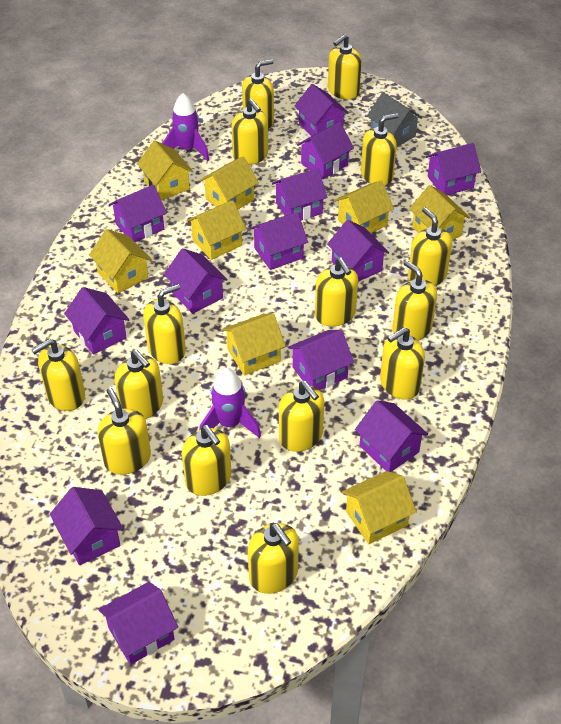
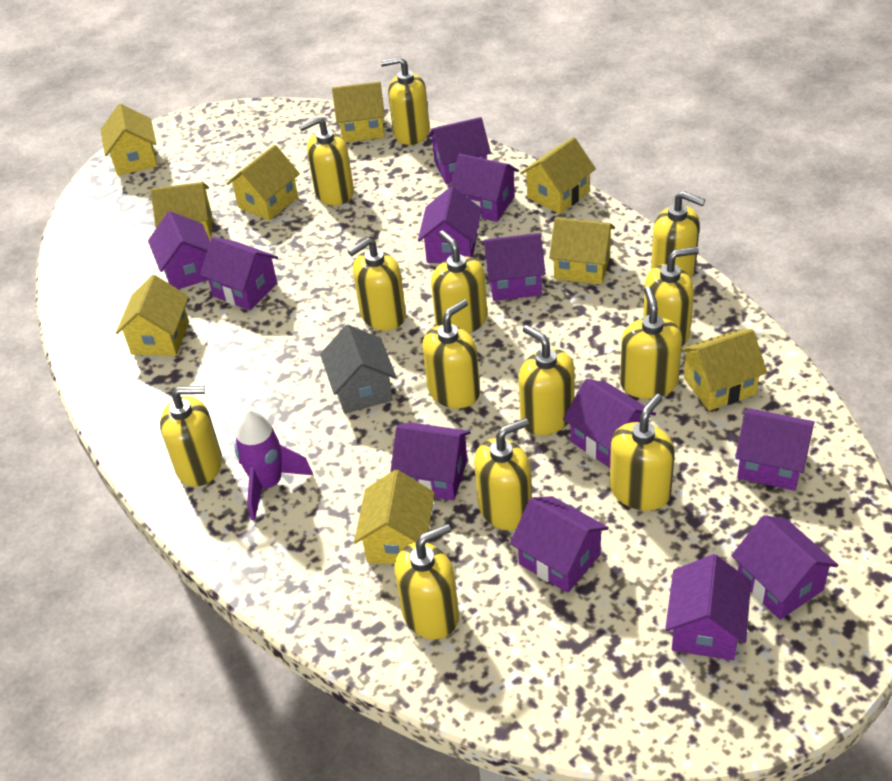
purple house: [50,487,124,565] [64,287,130,355] [99,582,178,665] [109,185,167,242] [164,248,228,314] [250,212,308,270] [272,168,328,220] [288,330,354,390] [295,84,348,136] [297,122,354,179] [327,220,389,282] [355,400,428,472] [426,143,481,195] = 13 -> [148,211,210,289] [200,237,278,310] [390,422,471,501] [418,187,482,263] [428,117,491,184] [450,154,519,222] [482,233,546,301] [510,496,609,593] [563,379,656,468] [665,554,751,660] [731,515,839,620] [735,408,814,491] = 12
purple rocket: [162,93,209,161] [199,368,261,438] = 2 -> [234,409,313,521] = 1
yellow house: [89,229,152,293] [137,141,193,200] [187,200,246,260] [200,156,259,209] [222,314,286,376] [334,181,394,233] [342,471,416,544] [409,185,470,240] = 8 -> [101,104,157,176] [116,275,189,356] [150,182,212,240] [226,145,300,221] [332,82,385,142] [354,470,435,564] [520,137,596,214] [549,217,615,285] [681,329,767,411] = 9
yellow soap dispenser: [31,339,85,411] [97,388,151,475] [115,350,163,419] [143,284,186,364] [182,425,231,496] [232,98,268,165] [242,59,274,129] [248,523,299,594] [279,381,324,452] [315,257,358,327] [328,34,362,100] [361,113,399,186] [380,327,425,400] [392,260,437,340] [408,207,452,286] = 15 -> [160,386,222,487] [299,117,354,206] [348,238,406,331] [381,57,430,145] [395,524,459,639] [422,299,480,408] [431,230,487,334] [474,418,532,530] [518,325,575,435] [610,394,675,511] [620,286,682,399] [643,247,699,346] [651,191,705,278] = 13

